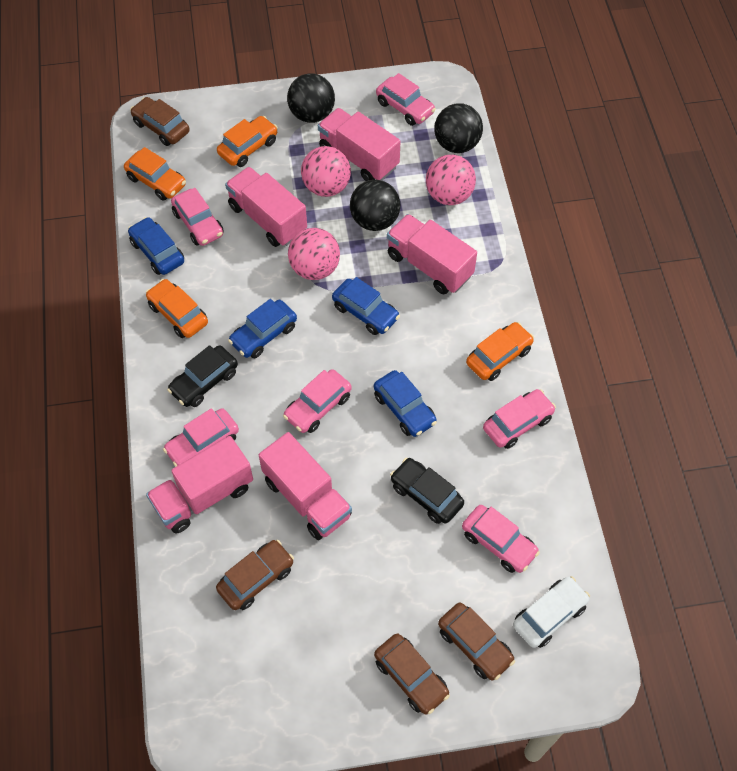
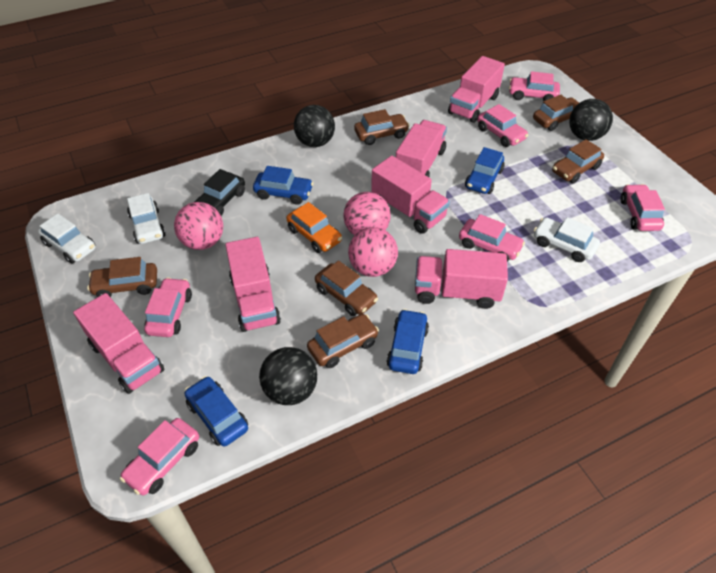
black car: [167,345,238,407] [390,458,464,524] = 2 -> [195,169,245,216] = 1
brown car: [130,97,190,146] [216,540,294,610] [374,633,450,714] [438,603,515,680] = 4 -> [87,257,157,297] [307,314,379,368] [315,261,378,316] [354,109,410,145] [533,95,579,131] [552,139,604,184] = 6
orange car: [124,147,186,201] [146,279,208,338] [217,116,278,167] [466,322,534,381] = 4 -> [286,202,342,253] = 1
pink truck: [146,436,253,533] [225,167,307,247] [259,432,352,540] [318,108,400,181] [387,214,477,294] = 5 -> [73,293,165,394] [225,237,281,332] [371,156,450,234] [396,120,447,177] [415,249,508,309] [448,56,505,123] = 6
white car: [513,576,590,648] = 1 -> [38,214,96,264] [127,193,166,244] [534,217,600,262] = 3

